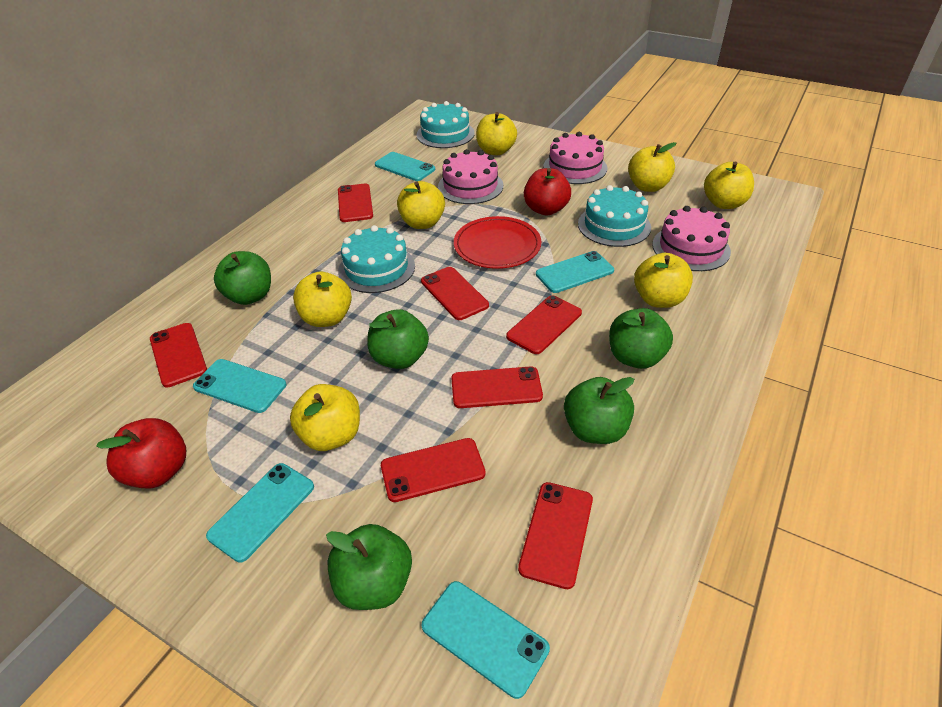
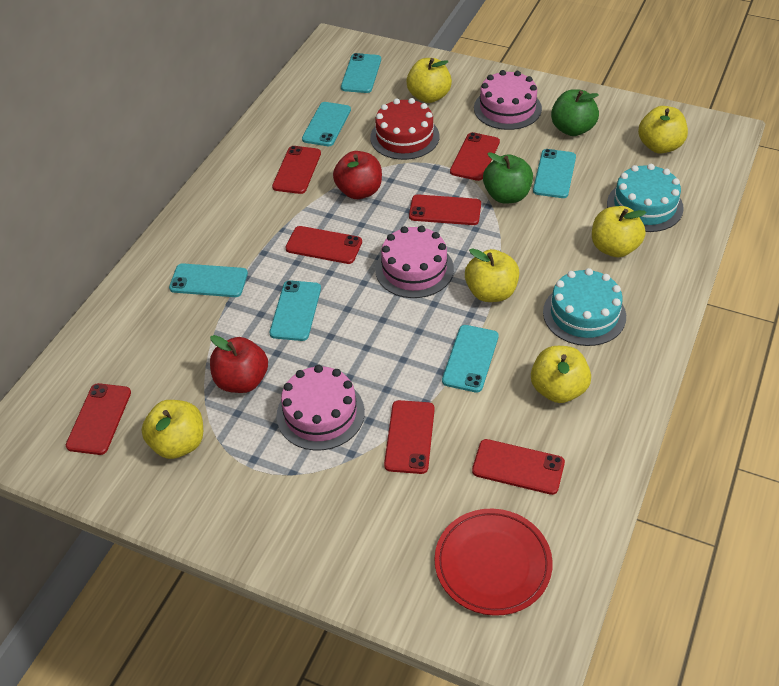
green apple: [214,251,271,305] [326,524,412,610] [367,309,429,369] [564,377,634,444] [609,308,673,369] = 5 -> [483,152,533,203] [551,89,599,136] = 2
red cake: none = 0 -> [370,98,439,160] = 1
turquoise cake: [338,225,415,293] [416,101,475,148] [578,185,651,247] = 3 -> [543,268,626,346] [607,164,684,232] = 2
turquoise phone: [193,359,286,413] [206,463,314,562] [375,152,435,181] [422,581,550,699] [536,251,614,293] = 5 -> [169,263,248,297] [270,280,321,341] [302,102,351,146] [341,53,381,93] [442,325,499,393] [533,149,576,198] = 6
yellow apple: [290,384,360,451] [293,271,352,327] [397,181,445,229] [476,112,517,155] [628,142,676,192] [634,253,693,308] [704,161,754,209] = 7 -> [142,400,203,459] [406,58,452,103] [465,248,519,302] [531,346,591,403] [592,206,647,257] [638,106,688,154] = 6

